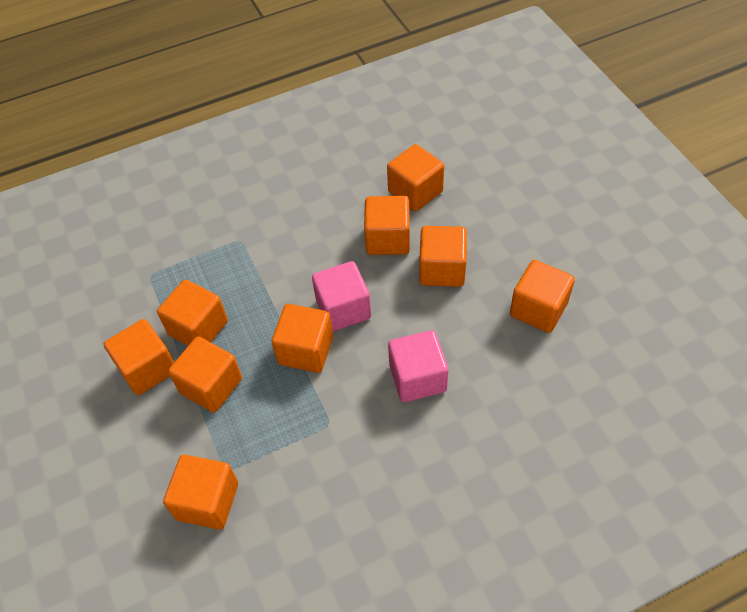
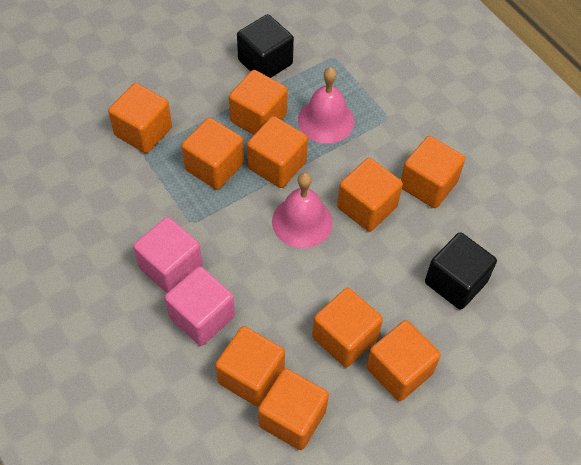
black cube: none = 0 -> [237,14,294,78] [425,232,497,310] = 2
orange cube: [104,319,174,395] [157,280,228,346] [163,455,238,530] [168,336,242,413] [272,304,333,373] [364,196,410,255] [387,144,444,211] [419,226,467,287] [510,260,575,333] = 9 -> [108,83,172,153] [181,118,244,190] [215,326,285,407] [229,70,288,135] [247,116,308,188] [258,368,329,450] [312,287,383,367] [337,158,403,232] [366,320,441,401] [401,136,465,208] = 10
pink bell: none = 0 -> [272,173,333,248] [298,67,354,144] = 2

